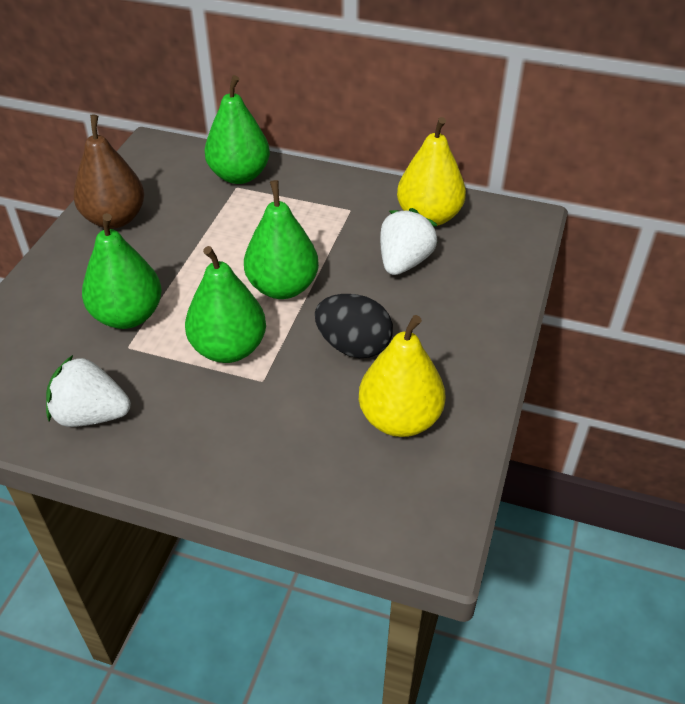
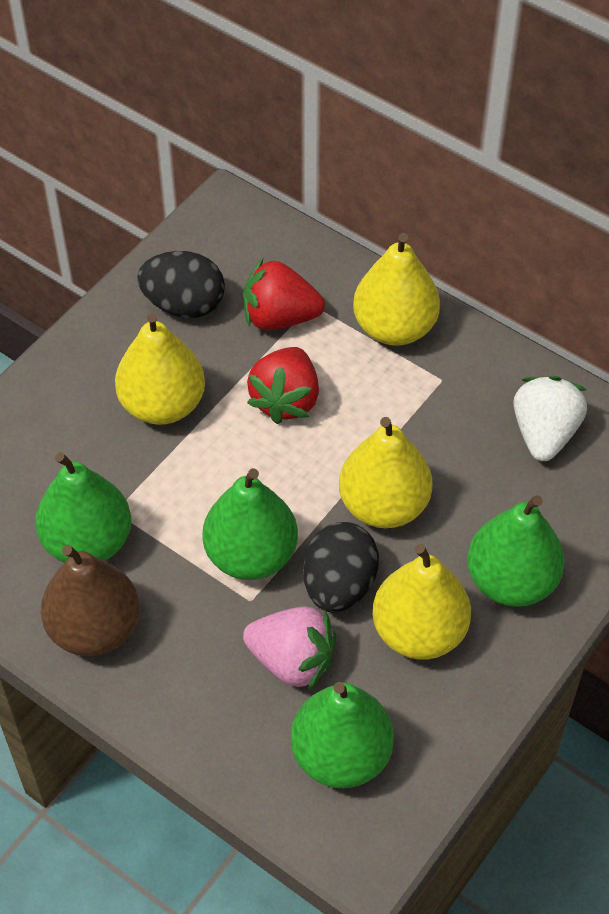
black egg: [315,294,393,358] = 1 -> [137,251,225,318] [303,522,379,613] = 2
pink strawberry: none = 0 -> [243,606,336,691] = 1
red strawberry: none = 0 -> [243,257,325,330] [247,347,319,424] = 2
white strawberry: [46,355,131,427] [380,208,438,275] = 2 -> [513,376,587,461] = 1
yellow pear: [359,315,445,437] [397,117,466,226] = 2 -> [115,313,205,425] [339,417,432,528] [353,233,440,345] [373,544,471,660] = 4

